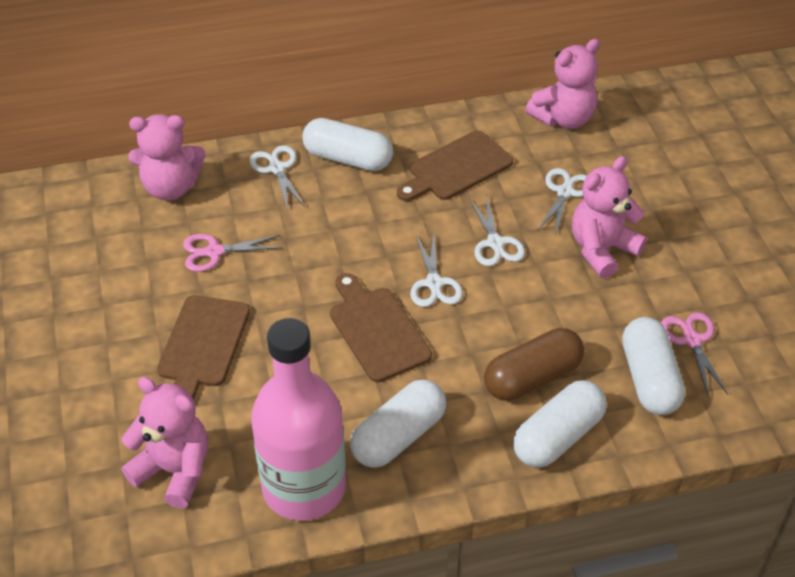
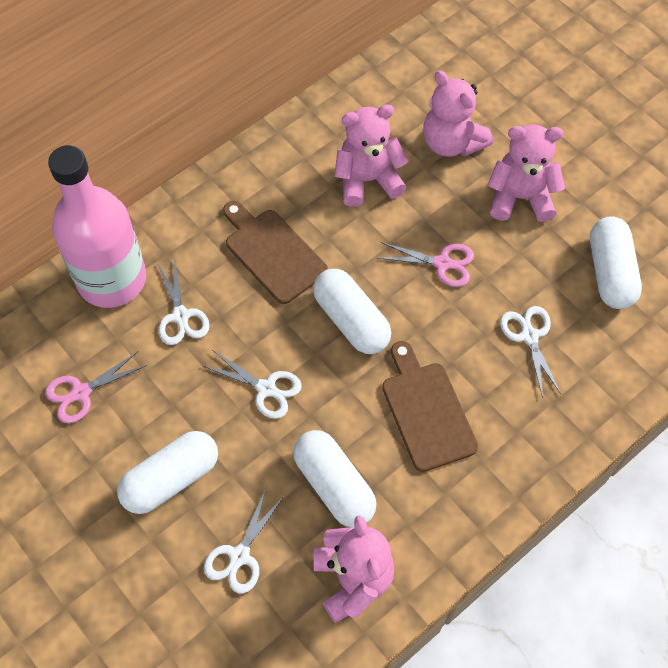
brown capsule: [484,328,584,401] = 1 -> none = 0
brown cutting board: [157,295,250,400] [330,273,432,382] [397,131,513,201] = 3 -> [223,201,328,304] [382,341,478,472] = 2

